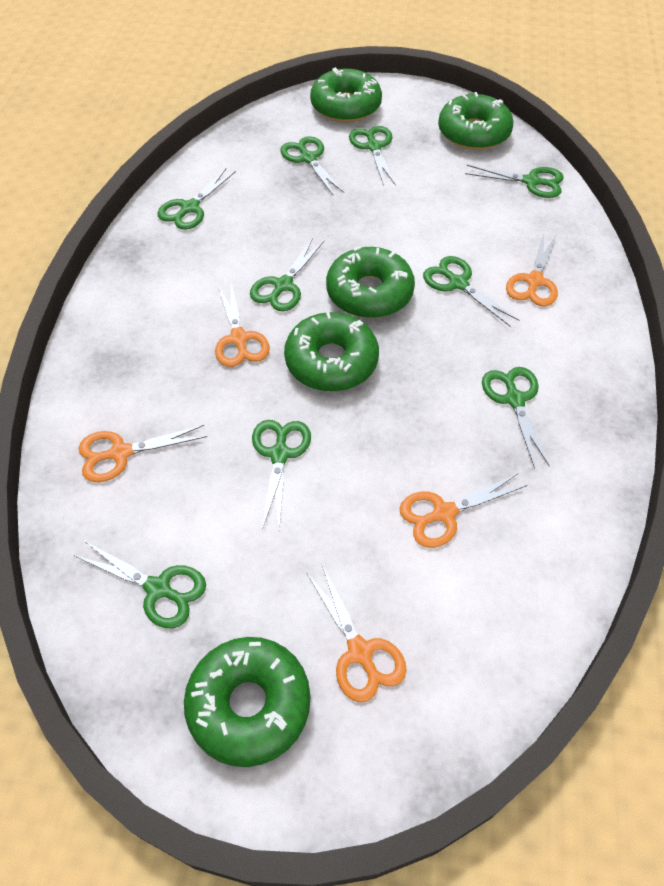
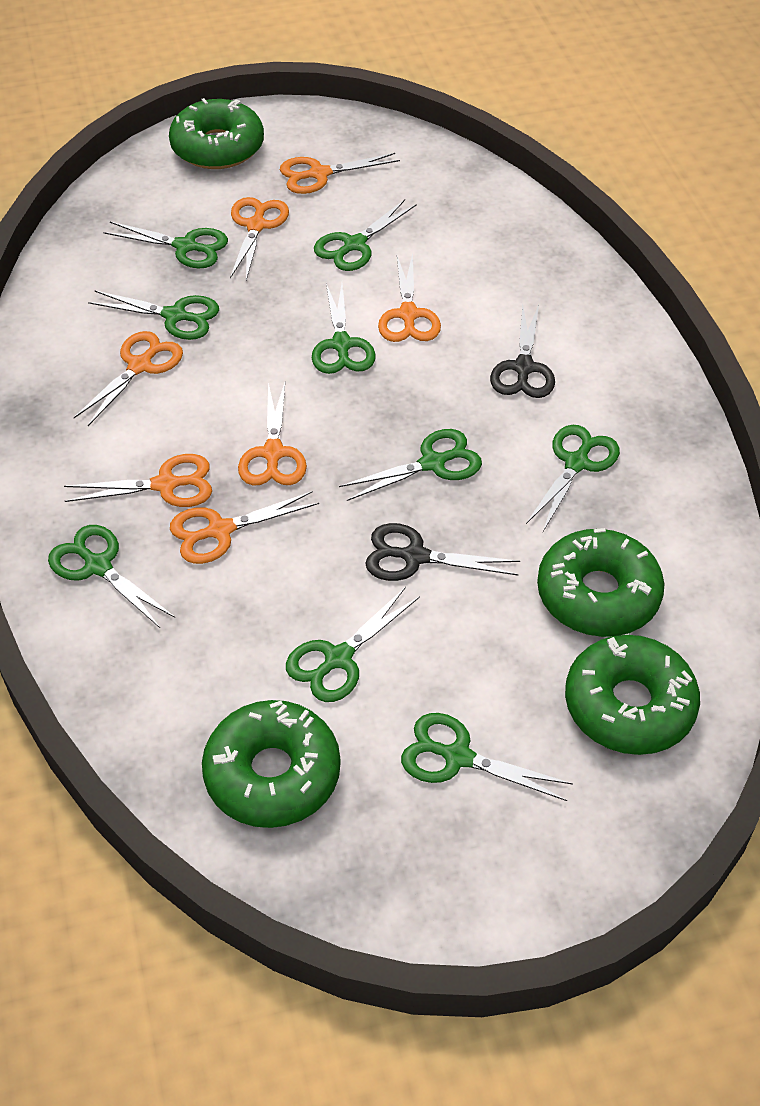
black scissors: none = 0 -> [365,523,520,581] [490,305,555,398] = 2
green donut: [184,637,310,767] [284,311,379,391] [310,67,382,122] [326,246,415,318] [438,92,513,150] = 5 -> [169,98,264,169] [202,700,341,828] [537,528,664,637] [565,635,700,755] = 4
orange scissors: [78,425,207,482] [215,283,270,367] [306,565,407,702] [399,474,527,548] [506,232,558,306] = 5 -> [64,454,212,507] [74,331,183,426] [170,491,319,564] [230,197,289,281] [238,383,307,486] [280,153,400,194] [378,253,441,342] = 7

